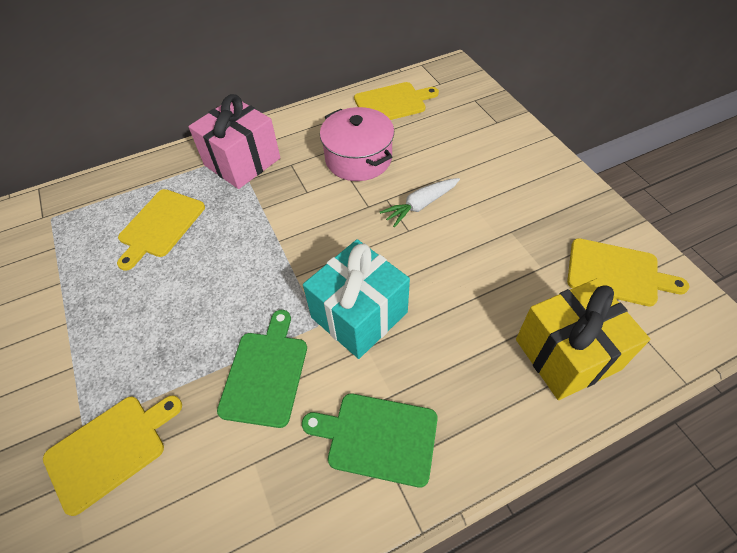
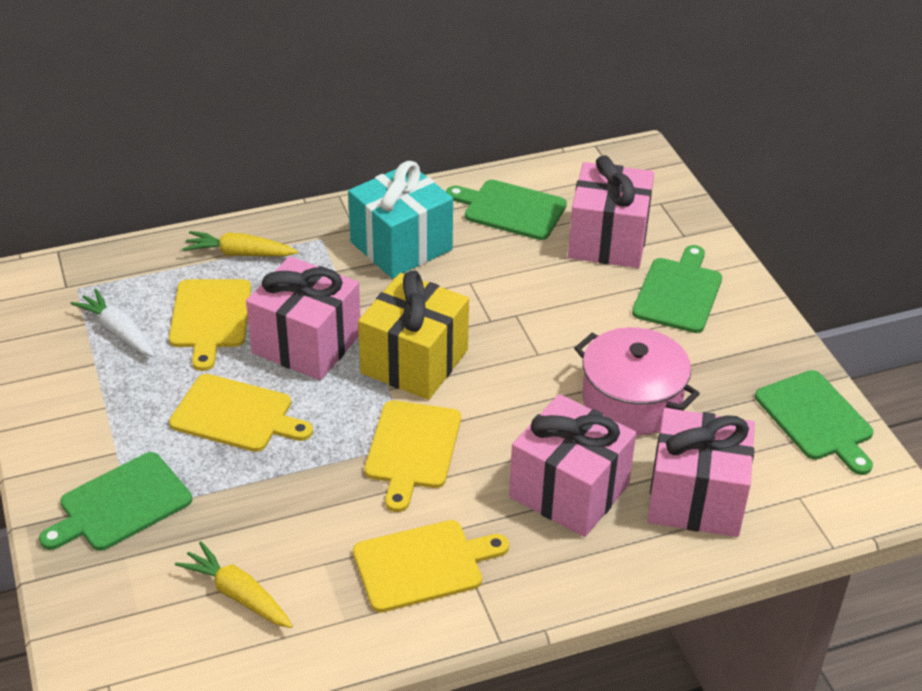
green cutting board: [217,310,307,428] [302,394,438,488] = 2 -> [39,452,192,551] [446,180,567,240] [632,245,722,333] [755,370,874,475] = 4
pink gift: [188,94,280,189] = 1 -> [246,256,360,380] [509,394,636,537] [568,155,654,268] [647,408,755,537] = 4
yellow carrot: none = 0 -> [175,541,293,628] [182,231,298,256] = 2

